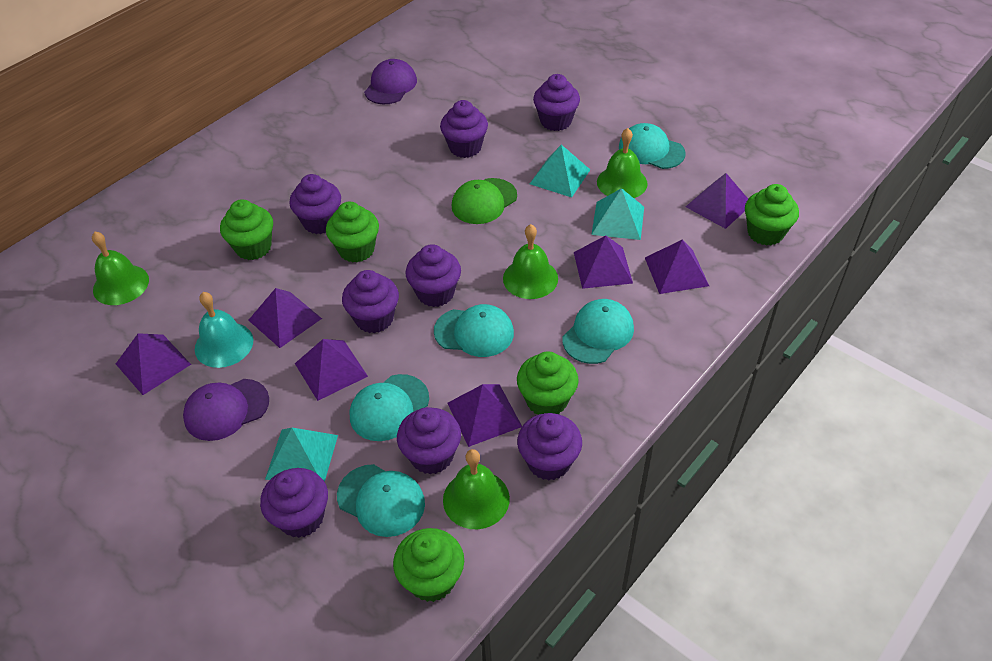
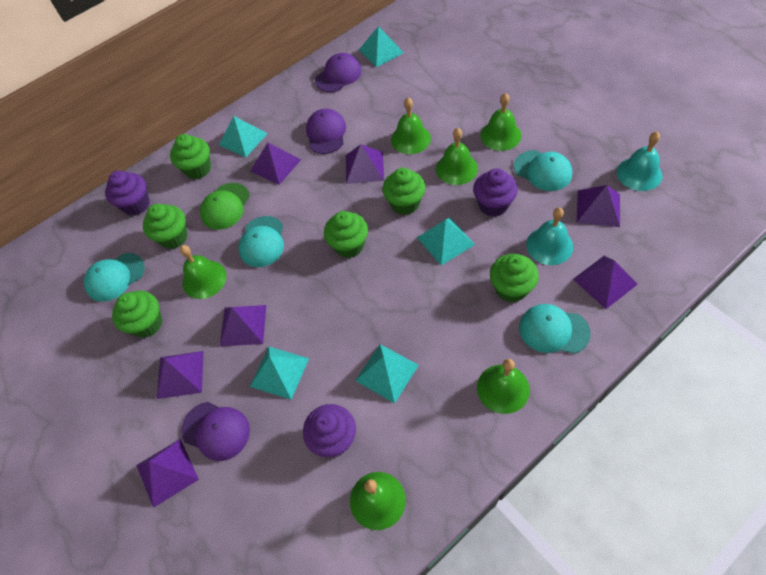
green bell: [92,232,149,305] [443,449,510,529] [503,224,558,299] [597,128,648,198] = 4 -> [180,245,227,299] [350,472,406,530] [391,98,431,154] [436,128,478,185] [477,359,530,414] [480,93,522,151] = 6
green cupcake: [220,199,273,260] [326,201,379,263] [393,528,464,602] [517,351,579,415] [745,184,799,246] = 5 -> [112,291,162,338] [143,204,188,249] [170,134,211,179] [324,211,368,258] [382,168,426,215] [490,254,539,302] = 6
purple cap: [183,379,269,441] [364,59,417,104] = 2 -> [181,402,250,461] [306,109,346,154] [315,53,362,92] = 3
purple cupcake: [260,468,328,538] [289,174,341,234] [342,270,399,333] [397,407,461,474] [405,244,461,307] [440,100,488,158] [517,413,582,481] [533,74,580,131] = 8 -> [105,171,150,216] [303,404,356,457] [473,168,518,217] = 3
turquoise bell: [195,292,253,368] = 1 -> [526,208,573,265] [617,132,662,191] = 2
turquoise cap: [337,464,425,537] [350,374,429,441] [434,304,514,357] [563,299,634,364] [619,123,685,169] = 5 -> [84,253,145,302] [239,216,284,267] [514,150,572,191] [519,304,591,354] = 4
turquoise pyramid: [265,428,338,482] [530,145,590,197] [591,188,644,240] = 3 -> [219,116,268,157] [250,347,309,400] [355,344,419,403] [359,26,404,67] [417,218,475,265] = 5

